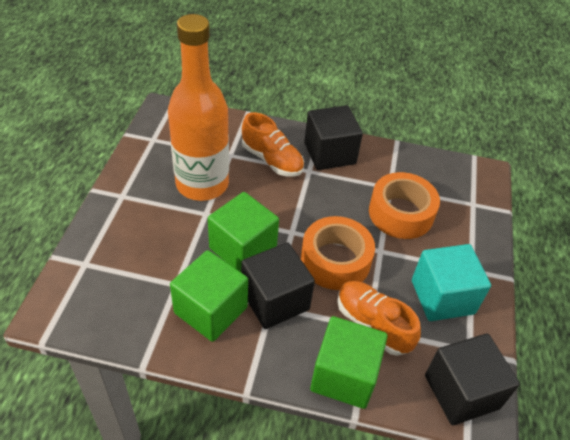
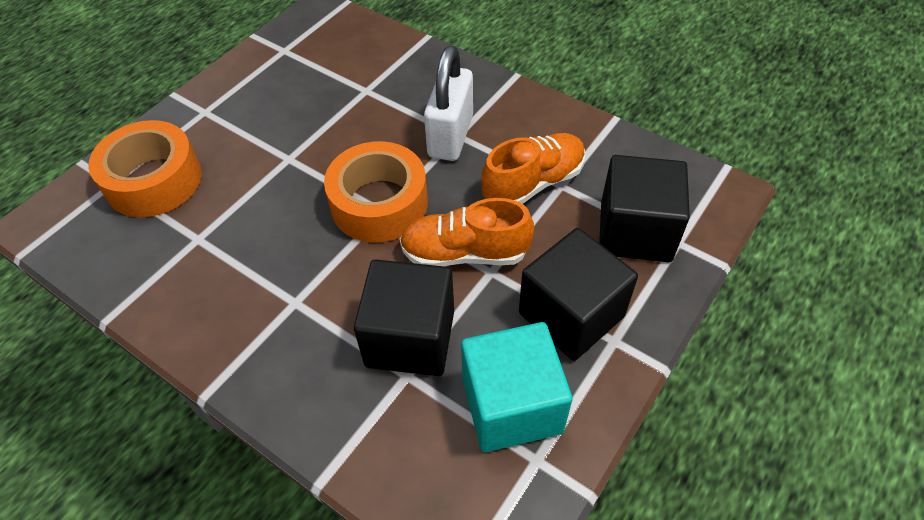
green cube: [170,250,248,342] [208,192,279,272] [310,316,388,409] = 3 -> none = 0
orange bottle: [168,14,229,201] = 1 -> none = 0
white padlock: none = 0 -> [424,46,473,161] = 1

